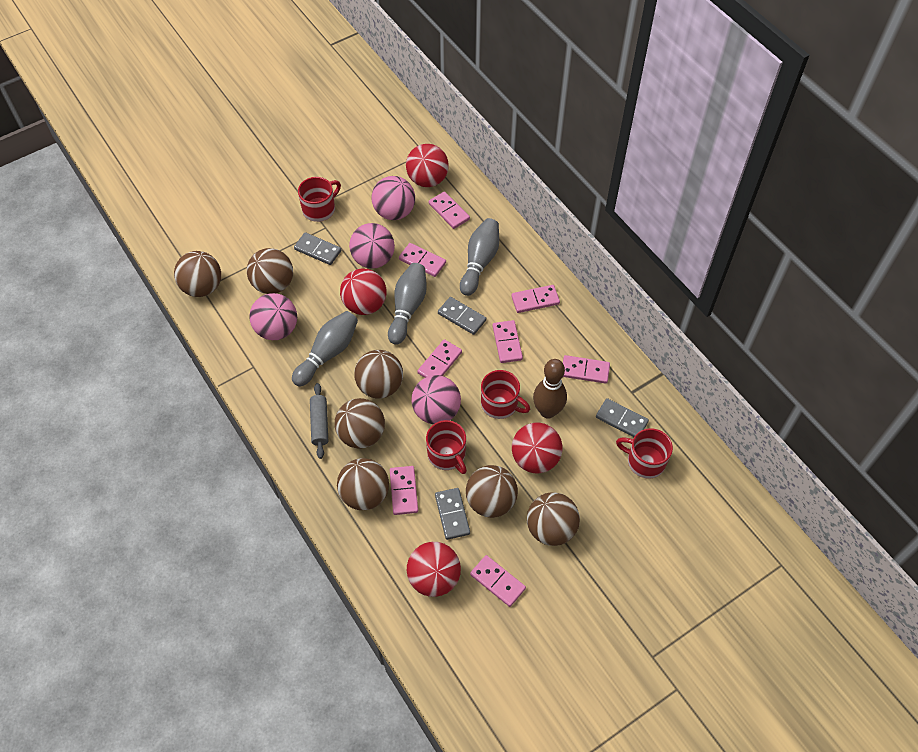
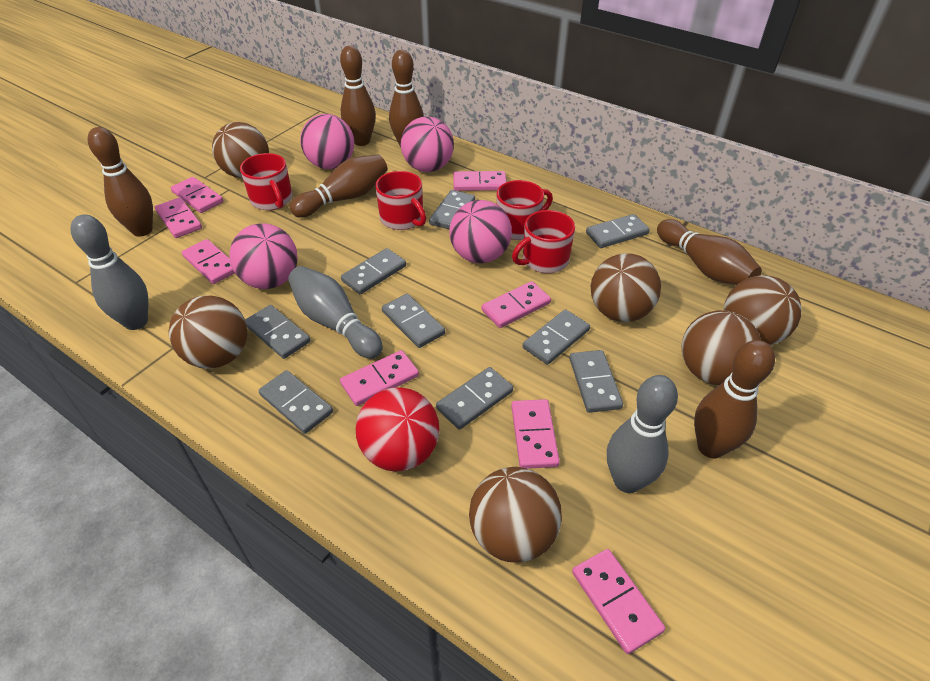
brown ball: [174,251,221,297] [247,248,293,294] [335,398,385,449] [337,458,389,510] [354,350,403,399] [466,465,518,518] [527,492,580,546] = 7 -> [169,295,247,369] [212,122,269,178] [469,467,562,563] [591,253,661,322] [681,310,761,385] [724,275,802,345] = 6
brown bowling pin: [533,359,567,419] = 1 -> [88,127,153,236] [290,154,388,218] [340,45,376,146] [389,50,424,147] [657,219,762,285] [694,340,775,458] = 6
grey domino: [294,232,341,265] [435,488,470,540] [438,297,486,335] [596,398,649,437] = 4 -> [245,305,310,359] [258,370,333,434] [341,248,406,294] [382,294,445,348] [429,190,475,230] [436,367,513,430] [522,309,590,365] [569,350,623,413] [586,214,650,248] = 9
grey rolling pin: [310,383,328,459] = 1 -> none = 0
red ball: [340,269,387,315] [406,144,449,187] [407,542,461,597] [512,423,562,473] = 4 -> [356,387,440,472] = 1

